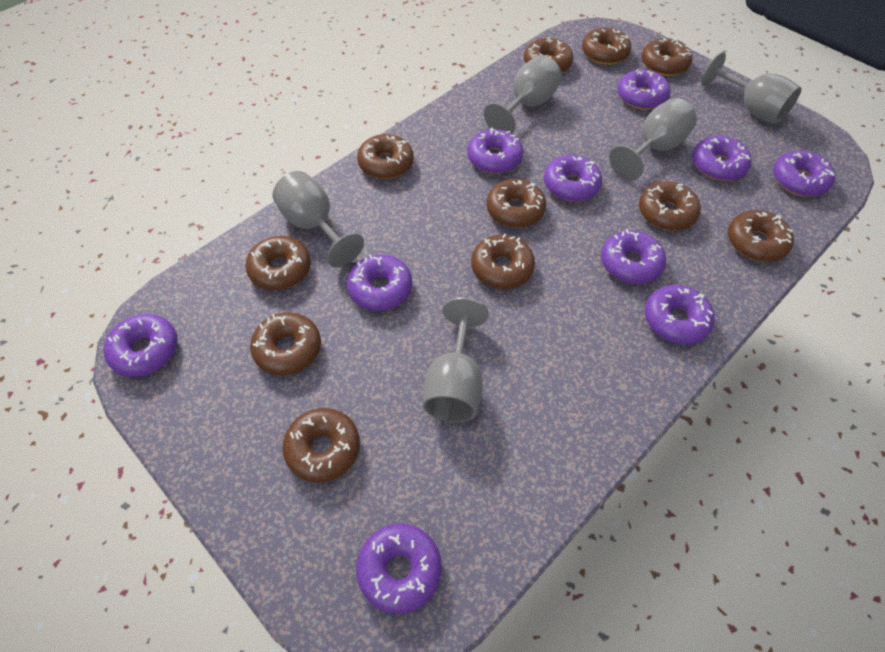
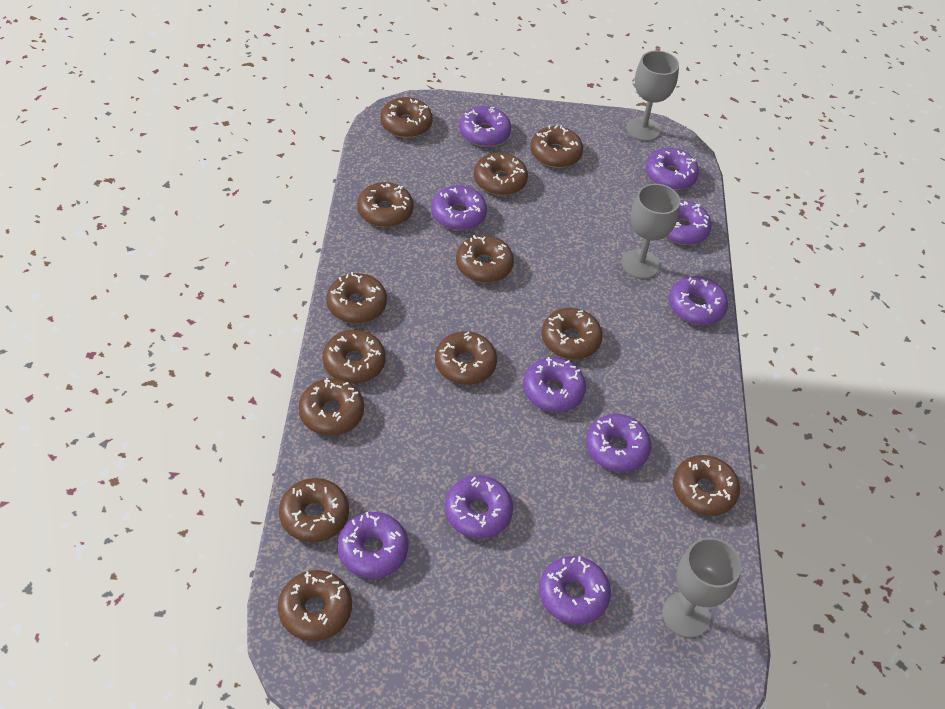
brown donut: [246,236,311,290] [250,312,321,375] [282,408,360,483] [357,134,414,179] [471,234,535,289] [486,179,546,228] [524,37,573,73] [582,28,631,65] [639,182,701,231] [641,38,692,76] [728,210,794,262] = 11 -> [278,570,352,641] [279,478,349,542] [298,378,364,436] [323,330,386,383] [326,272,387,324] [357,182,414,227] [380,97,433,138] [435,331,497,385] [456,235,514,283] [474,152,528,196] [530,125,583,168] [542,308,603,359] [673,455,740,516] = 13
grey goblet: [273,171,364,268] [423,297,489,422] [484,55,562,133] [609,98,697,181] [701,52,802,124] = 5 -> [621,184,680,279] [626,50,679,141] [662,538,742,638] = 3

